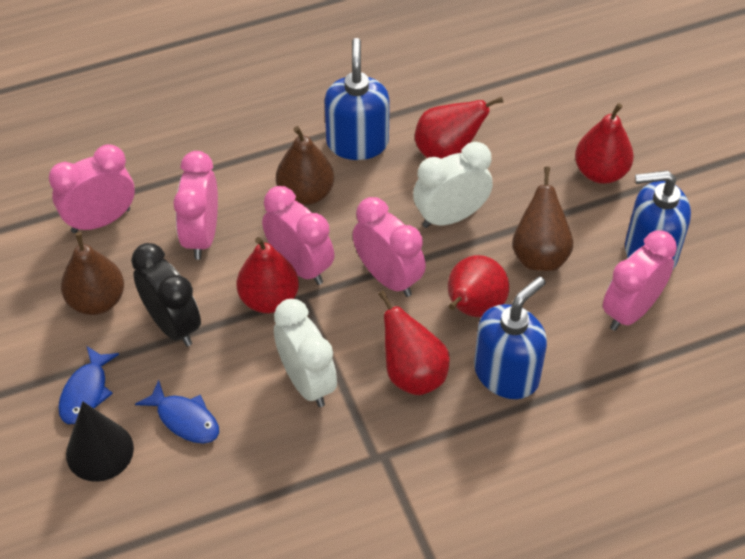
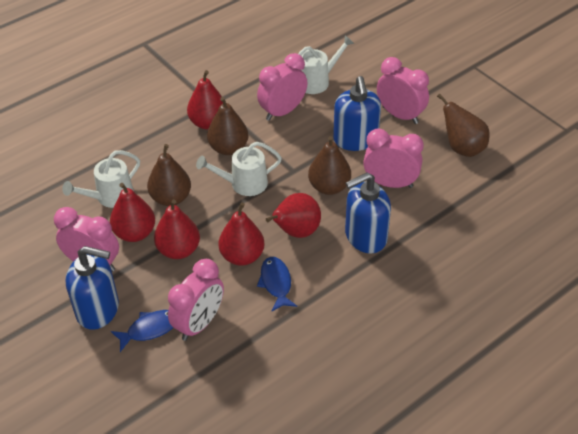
black clock: [131,243,201,346] = 1 -> none = 0
black cone: [66,401,134,482] = 1 -> none = 0
brown pear: [61,232,124,315] [276,126,334,205] [512,167,573,271] = 3 -> [147,144,191,206] [207,97,248,155] [308,136,351,195] [437,93,490,157] = 4
white clock: [274,299,337,407] [413,142,493,228] = 2 -> none = 0
white watering can: none = 0 -> [62,150,140,208] [196,142,282,196] [298,35,354,94] = 3

